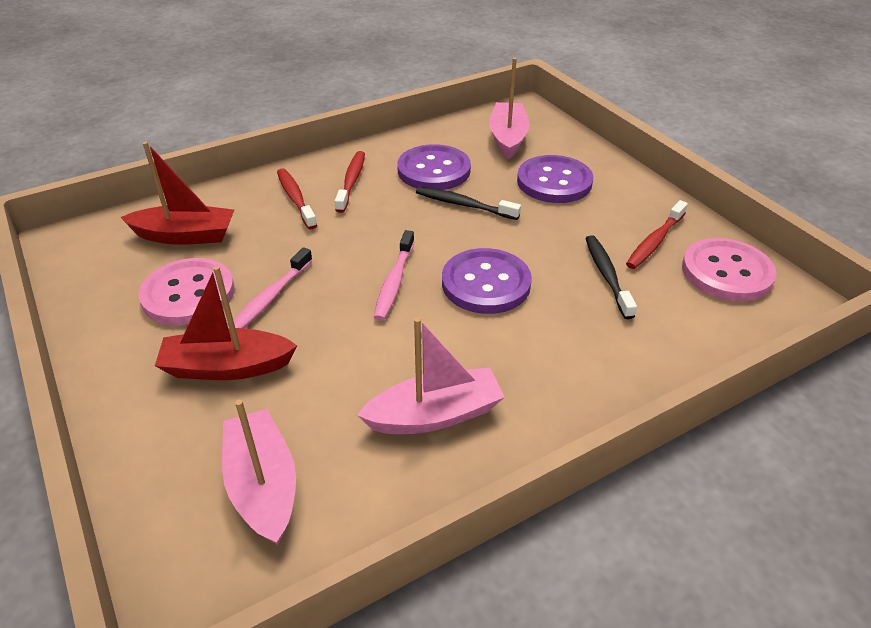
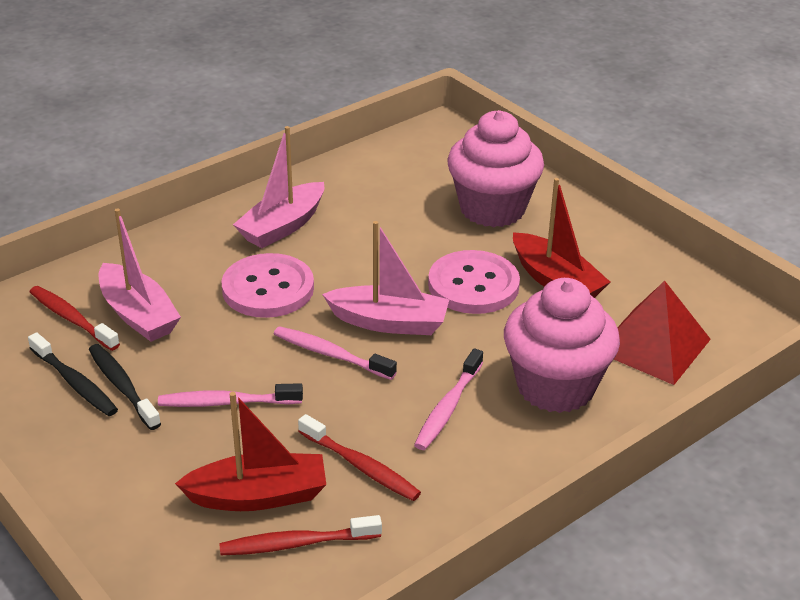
pink cupcake: none = 0 -> [447,110,544,227] [504,278,620,413] = 2
pink toothbrush: [228,247,313,328] [374,230,415,321] = 2 -> [158,383,303,407] [274,326,397,380] [414,348,483,450] = 3
purple button: [397,144,471,190] [442,248,532,314] [517,155,593,203] = 3 -> none = 0
red pyramid: none = 0 -> [614,281,711,385] = 1

